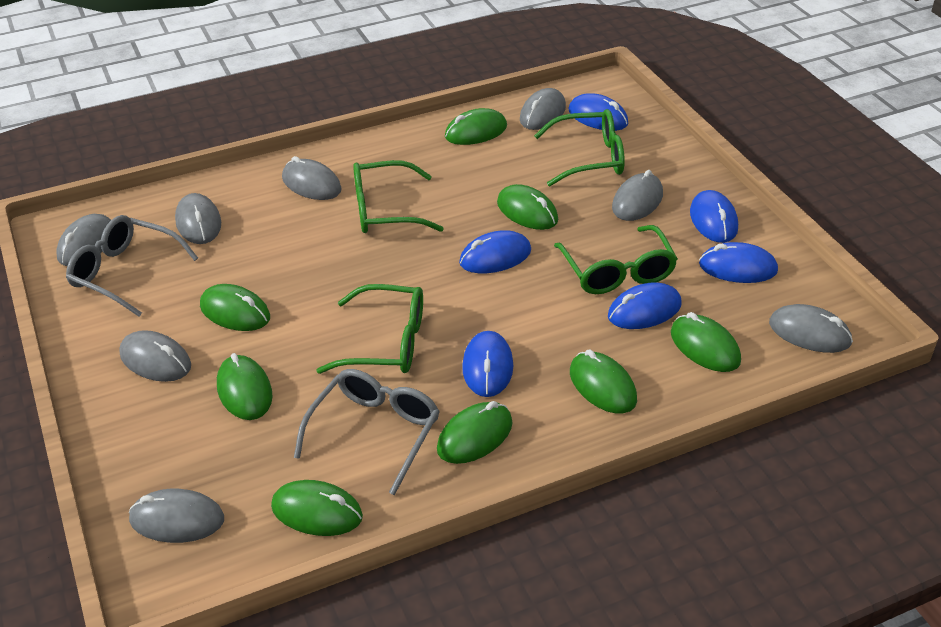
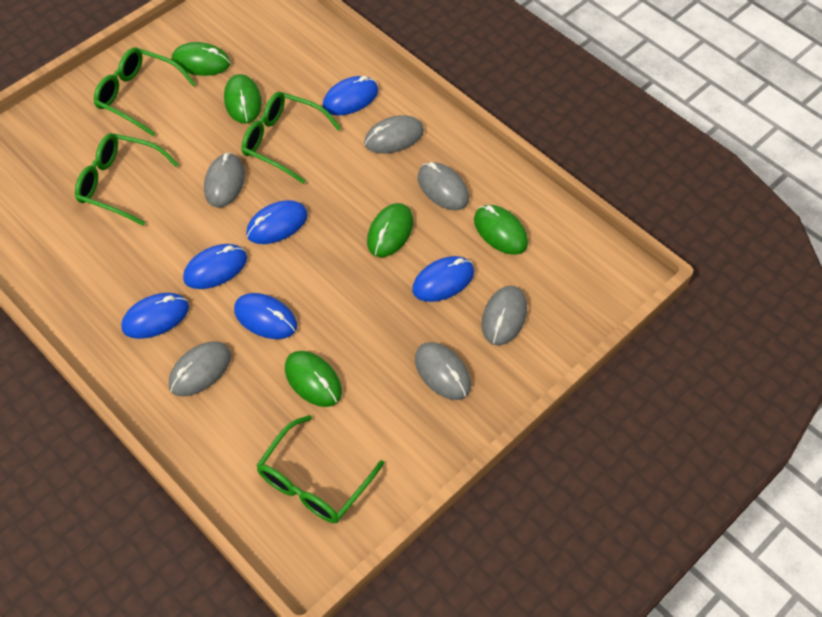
green mouse: [200,284,270,331] [217,353,273,420] [271,480,363,536] [437,401,513,464] [445,108,507,145] [497,184,558,230] [570,349,637,414] [671,312,741,372] = 8 -> [172,42,231,76] [224,74,262,123] [285,351,342,407] [367,203,413,257] [474,205,528,255] = 5
grey glasses: [66,215,198,317] [294,369,440,495] = 2 -> none = 0
grey mouse: [56,214,111,266] [119,330,191,382] [129,489,224,543] [175,193,221,244] [282,156,342,200] [520,88,566,130] [612,170,663,221] [769,304,853,353] = 8 -> [169,341,231,397] [204,153,245,207] [364,115,424,154] [415,342,471,400] [418,162,469,210] [482,286,527,345] = 6

